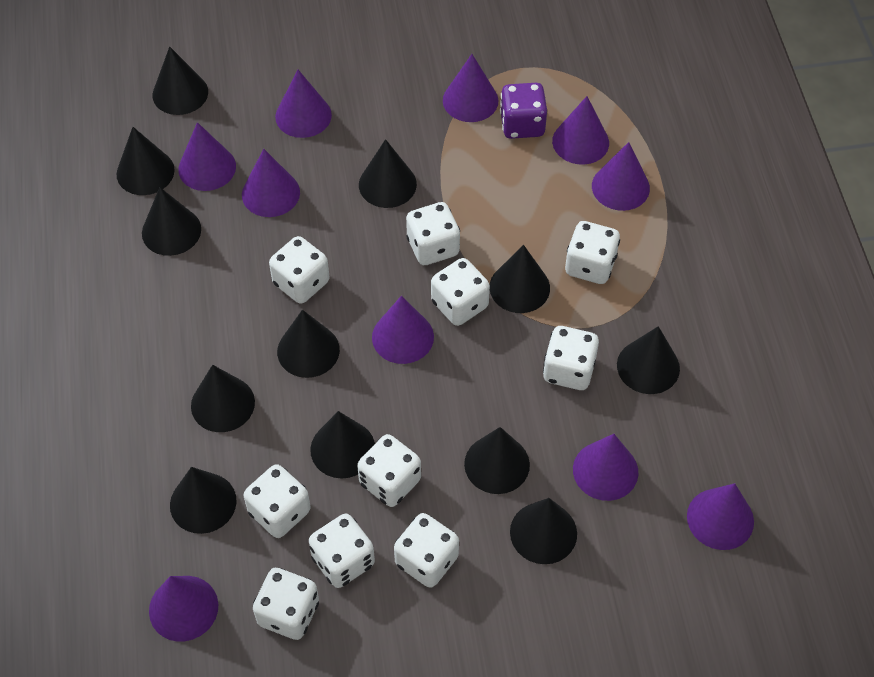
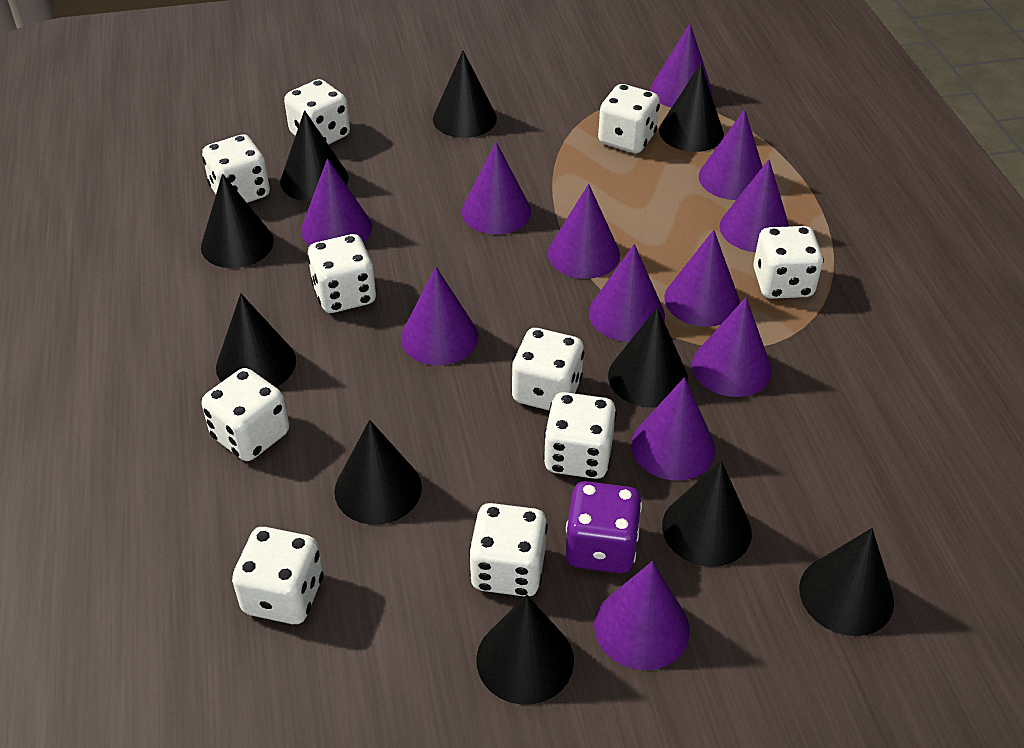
black cone: [117,127,175,195] [142,187,201,256] [153,46,208,115] [170,467,237,534] [191,365,255,432] [277,310,340,378] [310,411,375,478] [359,139,417,208] [464,427,530,494] [490,245,550,313] [510,498,577,564] [617,326,680,394] = 12 -> [201,174,274,268] [216,293,296,387] [280,110,349,201] [334,420,422,525] [433,51,497,138] [477,595,574,705] [608,307,688,408] [659,64,724,152] [662,461,752,567] [799,528,894,636] = 10
purple cone: [149,576,218,642] [178,122,236,191] [242,149,300,217] [275,69,332,138] [372,296,434,364] [443,54,498,122] [552,96,609,165] [573,434,638,501] [592,142,650,211] [687,483,754,550] = 10 -> [301,158,372,246] [401,267,478,365] [462,142,531,235] [548,184,620,279] [589,244,665,342] [594,561,690,670] [631,377,715,481] [650,24,713,108] [664,230,740,327] [692,297,772,397] [699,109,763,200] [720,159,790,252] = 12

